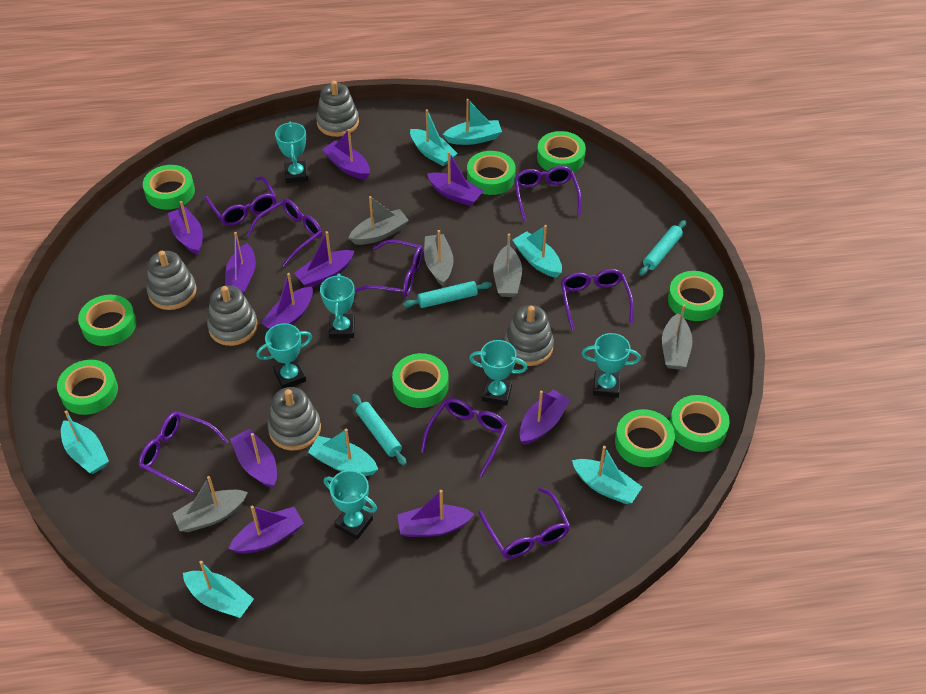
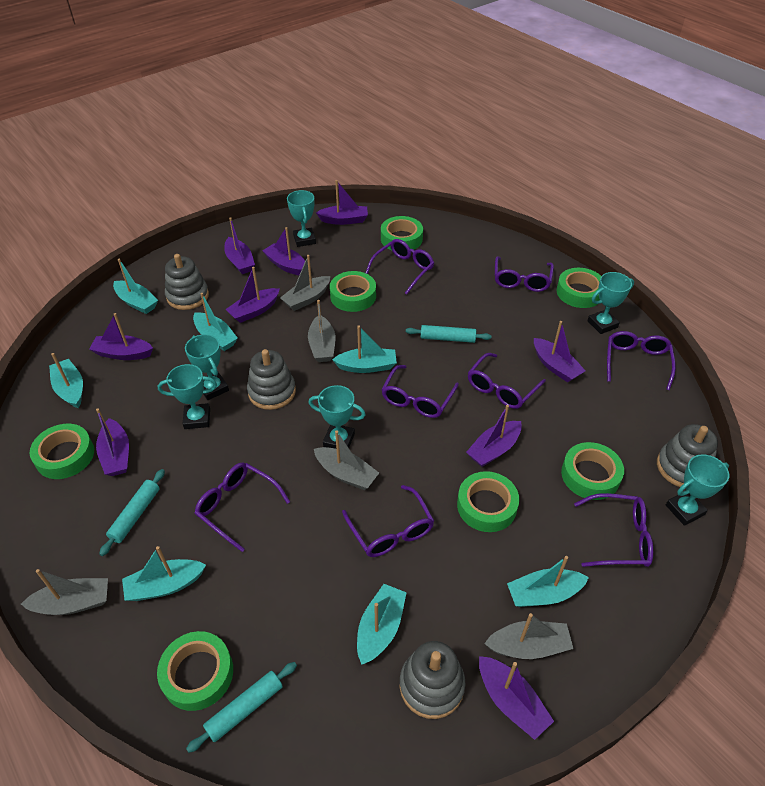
green tape: [57,360,118,415] [78,295,136,346] [143,165,195,210] [392,353,449,408] [467,151,516,195] [537,131,586,172] [615,409,675,467] [668,271,723,321] [670,395,730,452] = 9 -> [30,424,94,479] [157,631,233,711] [330,271,376,312] [381,216,423,250] [457,471,519,532] [556,268,601,308] [561,442,624,500] = 7
grey stacking toy: [147,251,197,310] [207,285,258,346] [268,387,321,451] [316,81,359,137] [504,305,554,366] = 5 -> [165,254,209,310] [247,349,296,410] [400,641,466,719] [657,424,718,487] = 4
purple boat: [168,201,203,255] [225,232,256,295] [229,505,304,554] [230,429,277,488] [261,273,313,329] [294,231,354,287] [322,129,370,179] [398,490,474,537] [427,151,483,206] [519,389,571,445] = 10 -> [89,313,153,360] [96,408,129,476] [224,217,255,274] [225,267,280,323] [263,227,305,275] [316,180,368,225] [466,405,522,467] [479,656,554,740] [534,321,585,383] = 9

